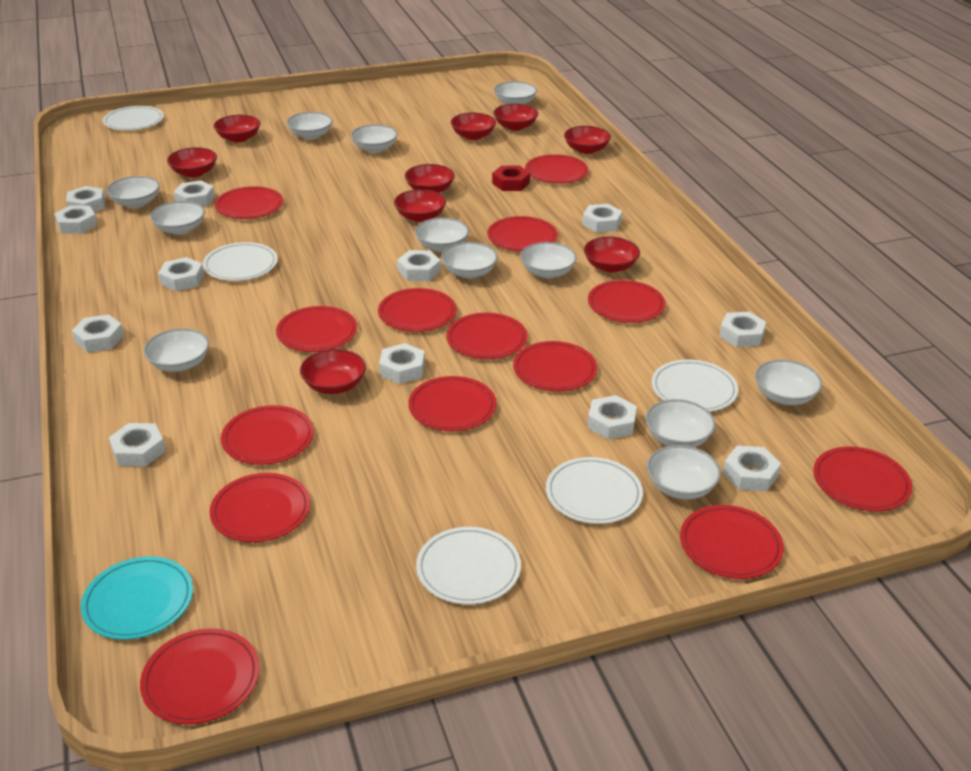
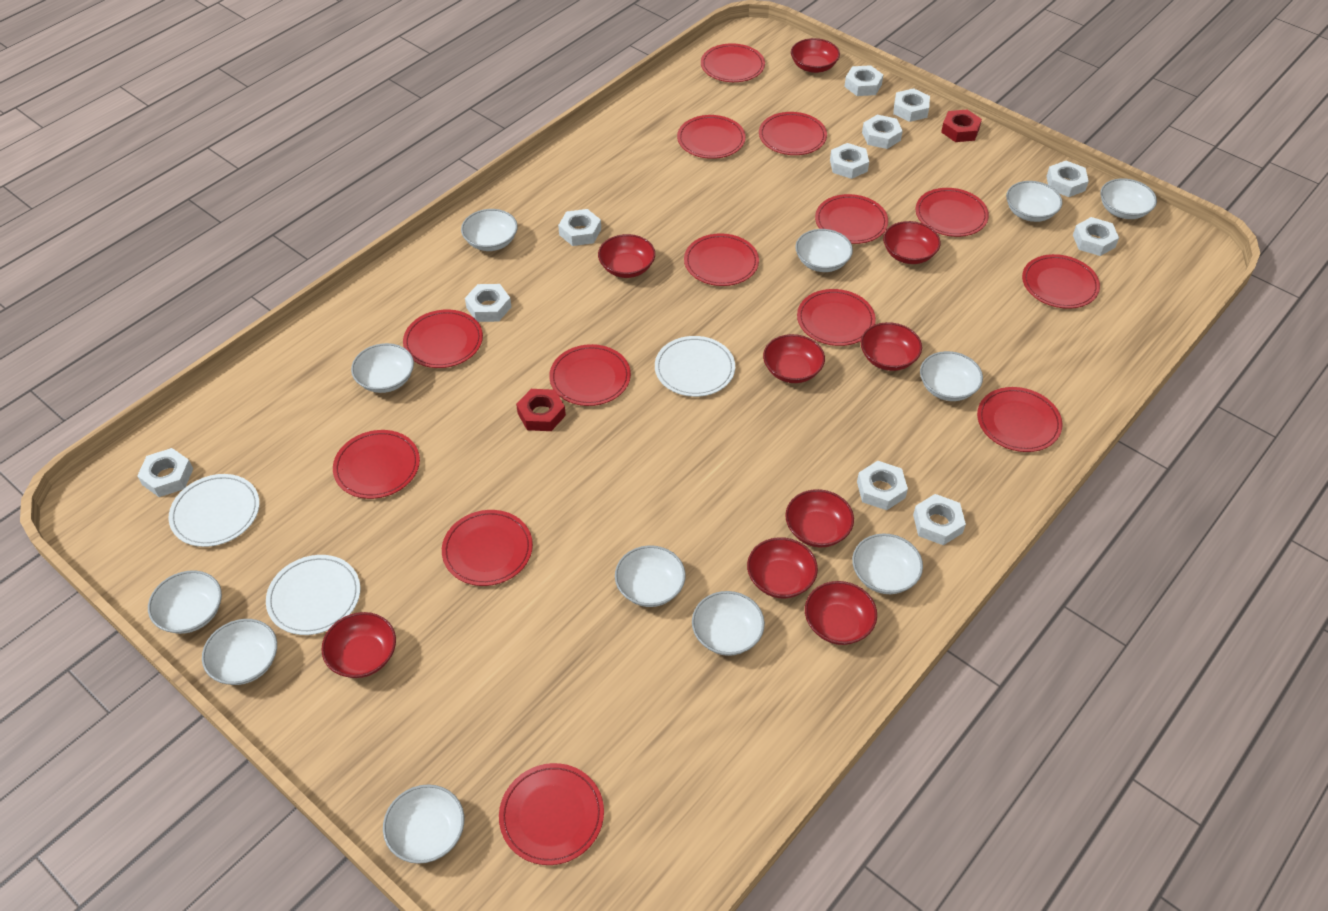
red nut: [492,166,530,191] = 1 -> [516,389,566,431] [941,110,982,142] = 2
turquoise plate: [81,557,193,640] = 1 -> none = 0
white nut: [54,205,97,234] [66,186,105,212] [72,315,124,352] [109,423,165,467] [158,257,204,291] [174,180,215,207] [379,343,425,384] [397,250,441,281] [582,204,622,233] [587,395,637,439] [719,312,767,347] [723,446,781,491] = 12 -> [137,448,193,497] [465,284,511,322] [558,209,601,246] [830,143,869,179] [844,65,883,96] [857,461,908,510] [862,115,903,149] [893,88,930,122] [913,494,966,545] [1046,161,1089,197] [1073,217,1119,256] = 11
white plate: [103,106,164,131] [203,242,278,281] [416,527,521,604] [546,457,643,524] [651,359,738,412] = 5 -> [168,474,260,547] [266,555,360,635] [655,336,735,397] = 3

